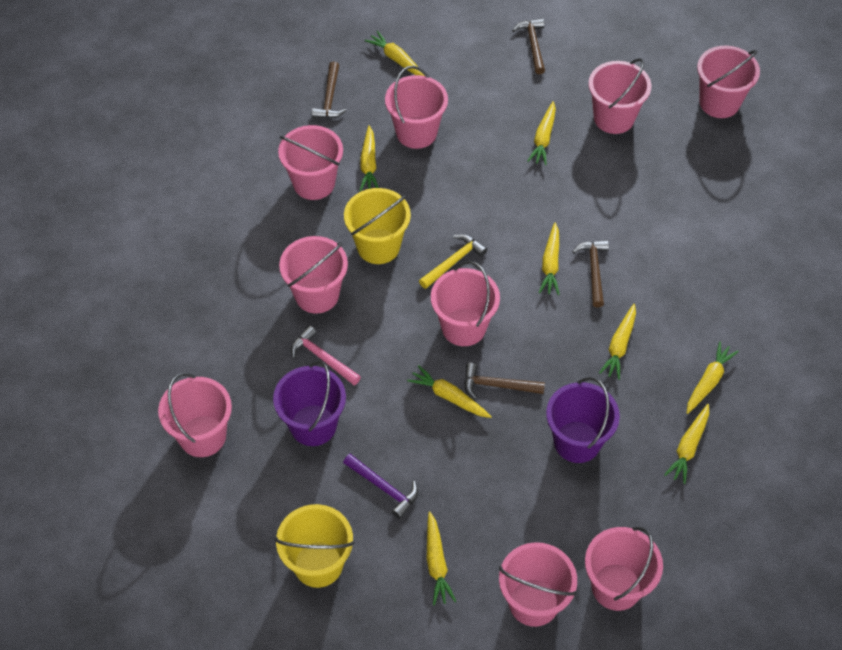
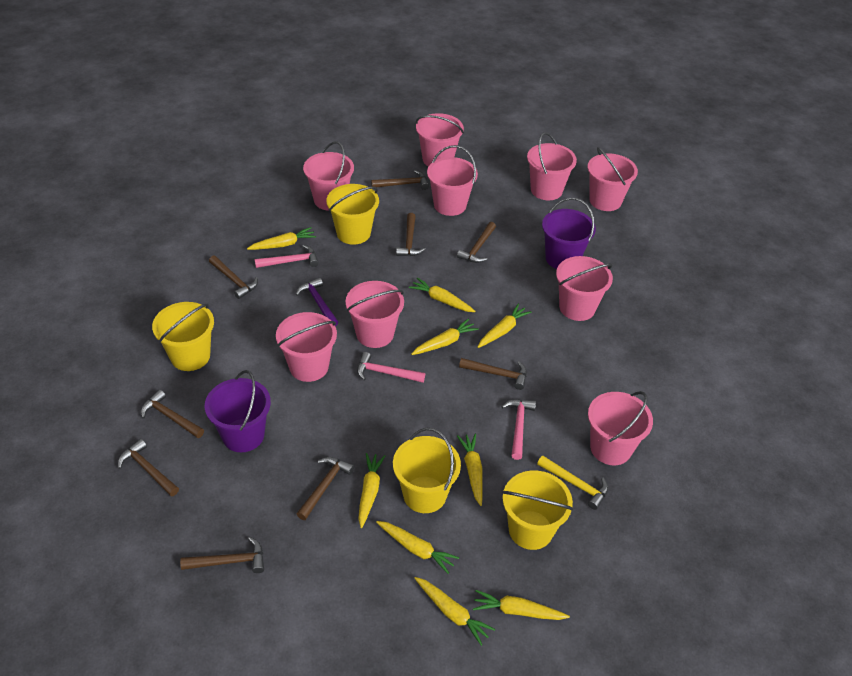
brown hammer: [312,61,347,119] [464,363,545,399] [512,18,545,74] [572,240,609,307] = 4 -> [118,439,179,497] [141,390,204,438] [180,537,264,573] [209,256,258,299] [297,457,354,520] [371,170,429,190] [396,213,425,256] [457,222,496,263] [459,358,527,390] = 9
pink hammer: [291,326,361,385] = 1 -> [255,245,319,268] [357,352,425,383] [501,399,536,460] = 3
yellow bucket: [275,504,355,588] [344,188,411,264] = 2 -> [152,302,214,371] [326,184,379,245] [393,428,461,513] [502,471,573,550] = 4

